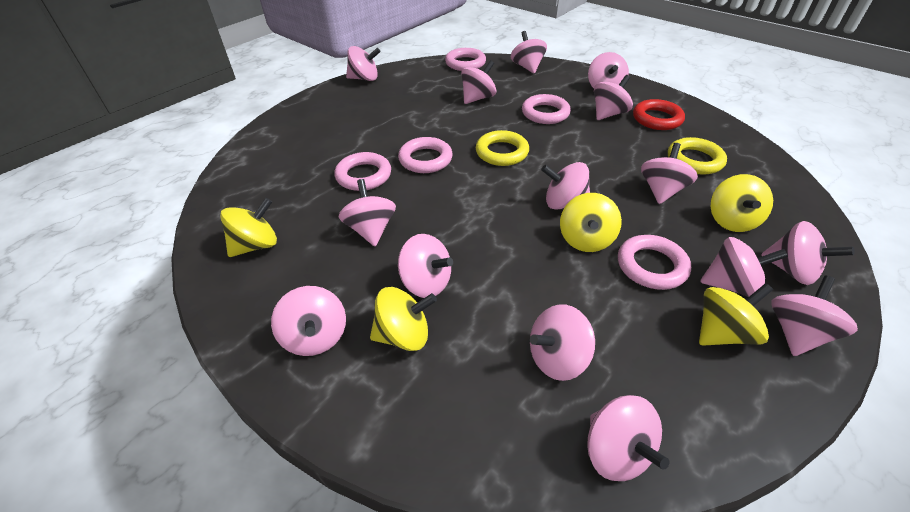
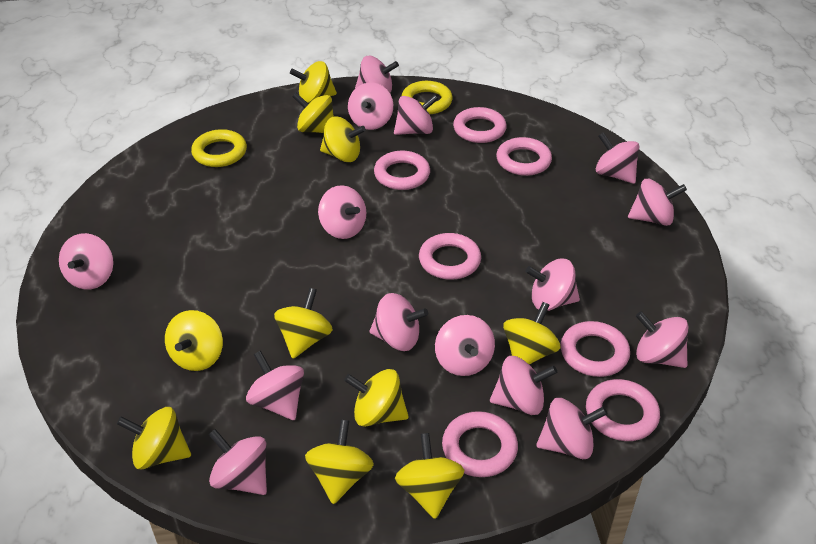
pink ring: [334,152,391,191] [398,137,453,173] [445,48,486,71] [522,94,571,124] [618,235,691,290] = 5 -> [374,151,430,190] [419,233,481,280] [442,411,518,477] [453,107,507,143] [496,137,552,176] [561,321,630,377] [586,379,660,441] = 7
red ring: [633,99,685,130] = 1 -> none = 0
yellow spinning top: [220,198,277,257] [370,287,437,351] [560,193,622,252] [699,283,773,346] [711,174,773,232] = 5 -> [117,407,191,469] [165,310,223,371] [274,288,333,359] [290,61,337,103] [292,93,334,133] [305,420,374,504] [320,116,366,162] [344,369,409,427] [395,433,464,519] [503,302,560,365] = 10

